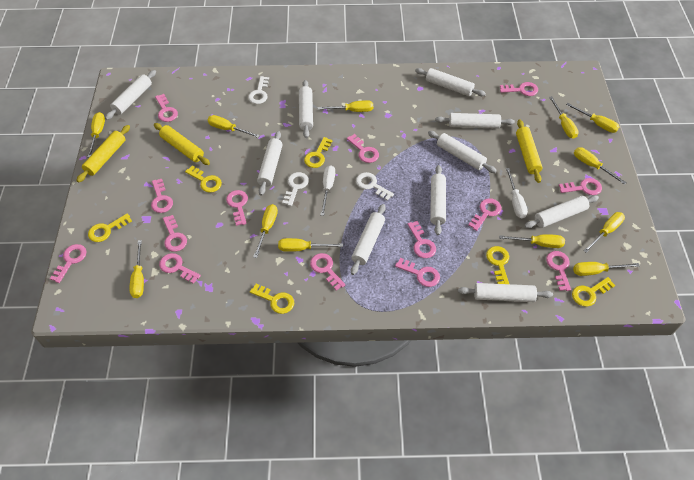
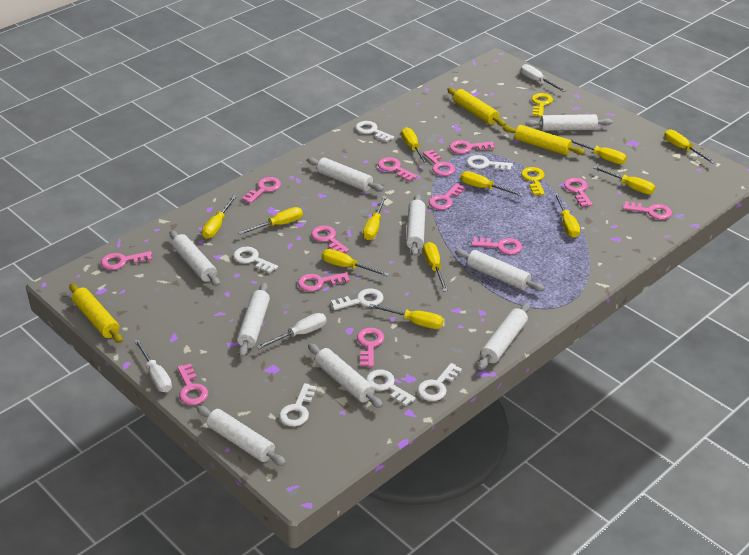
pink key: [50,244,87,283] [151,179,173,213] [155,94,178,122] [159,253,201,284] [163,215,187,252] [226,190,248,226] [310,253,346,290] [347,134,379,163] [395,258,440,287] [408,221,436,258] [468,198,502,231] [500,82,538,96] [546,251,571,291] [559,178,602,195] = 14 -> [101,251,152,270] [177,363,208,405] [242,177,281,204] [298,272,350,292] [311,225,349,253] [357,327,384,367] [378,157,417,181] [423,150,455,176] [429,183,466,210] [450,140,495,154] [472,237,522,255] [564,178,593,207] [623,201,672,220] = 13
white key: [248,76,269,104] [282,172,309,206] [356,172,394,201] = 3 -> [233,246,278,273] [279,383,317,427] [331,288,384,310] [355,121,394,142] [366,370,416,406] [418,363,462,401] [467,155,513,171] = 7
white rolling pin: [105,70,156,120] [257,131,283,196] [299,80,313,138] [351,204,385,275] [415,68,486,96] [428,131,497,173] [430,165,446,235] [435,113,515,129] [458,283,553,302] [524,195,599,228] = 10 -> [170,231,220,286] [197,406,286,466] [237,283,270,357] [307,157,384,192] [308,343,383,408] [406,194,426,256] [455,249,544,291] [478,303,530,370] [526,114,613,131] = 9
white screwdriver: [320,165,335,216] [506,168,528,218] = 2 -> [134,339,172,392] [256,313,326,349] [521,64,566,92] = 3
yellow key: [88,213,132,242] [185,165,222,193] [250,283,294,314] [304,137,332,168] [486,246,509,284] [572,277,615,307] = 6 -> [521,167,545,195] [532,93,553,117] = 2

